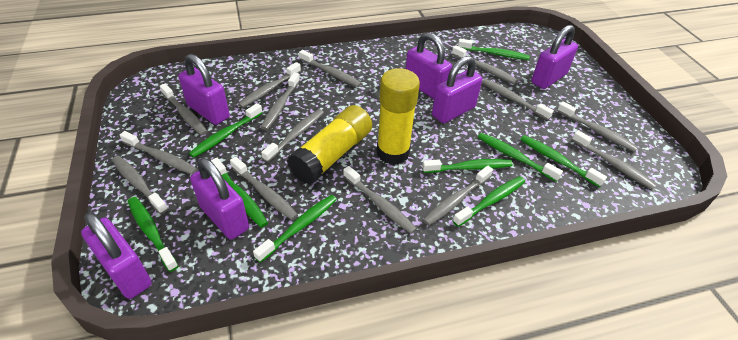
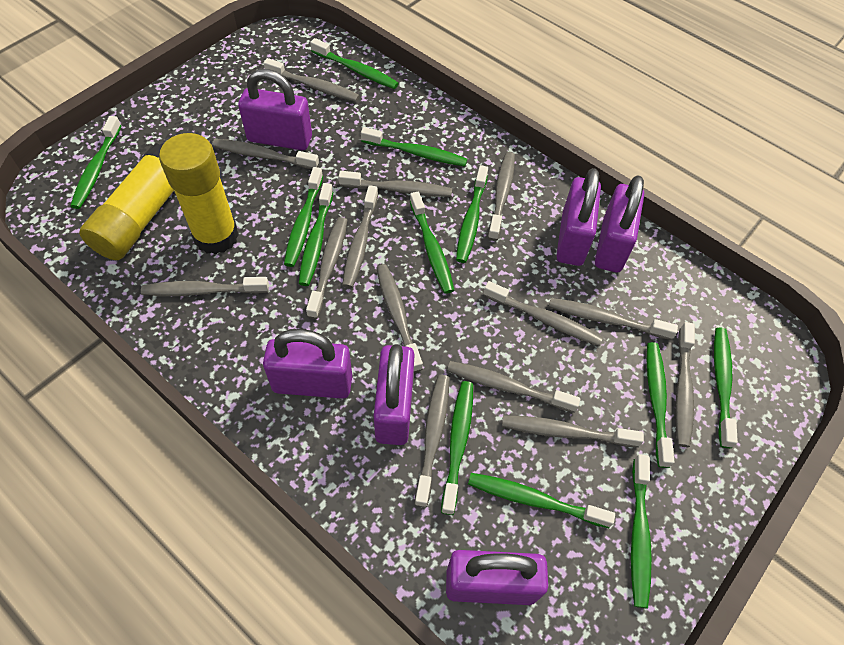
green toothbrush: [128,197,178,272] [189,103,263,158] [211,158,268,228] [253,195,337,263] [422,159,513,173] [453,176,525,227] [458,39,530,60] [478,133,563,182] [520,135,607,187] = 9 -> [70,116,122,209] [284,167,323,267] [299,183,333,286] [310,38,399,89] [361,127,467,167] [410,192,454,294] [441,381,473,515] [456,165,488,263] [468,473,615,528] [631,454,652,608] [647,342,674,468] [714,328,738,448] = 12

